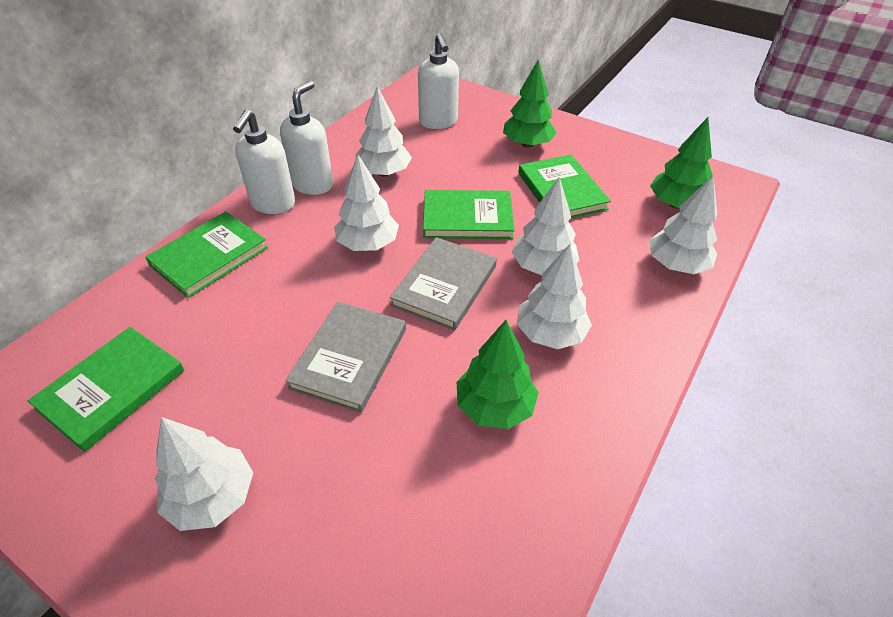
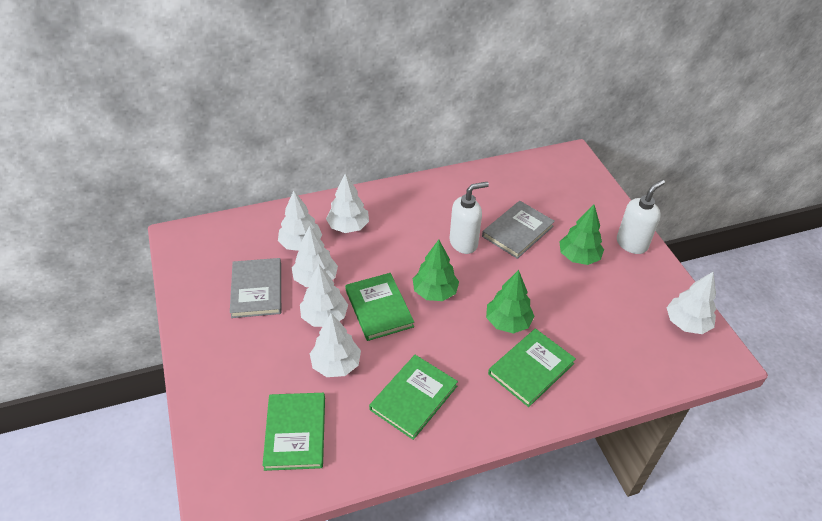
white soap dispenser: [233,109,295,214] [280,81,333,195] [418,33,459,129] = 3 -> [450,182,489,254] [617,180,665,254] = 2

